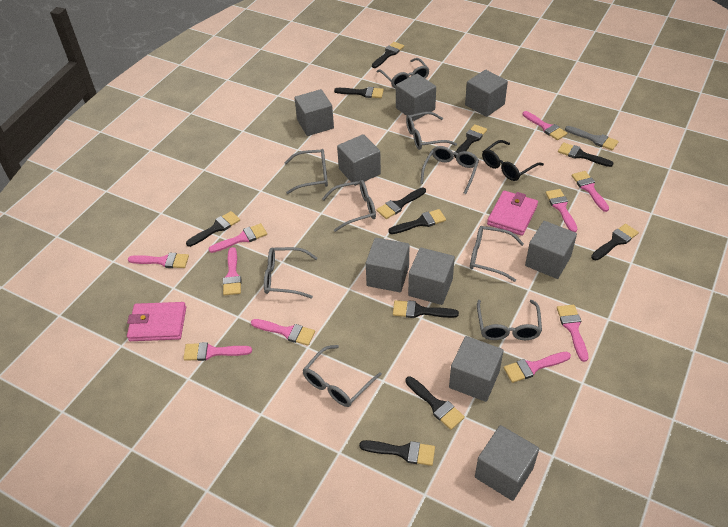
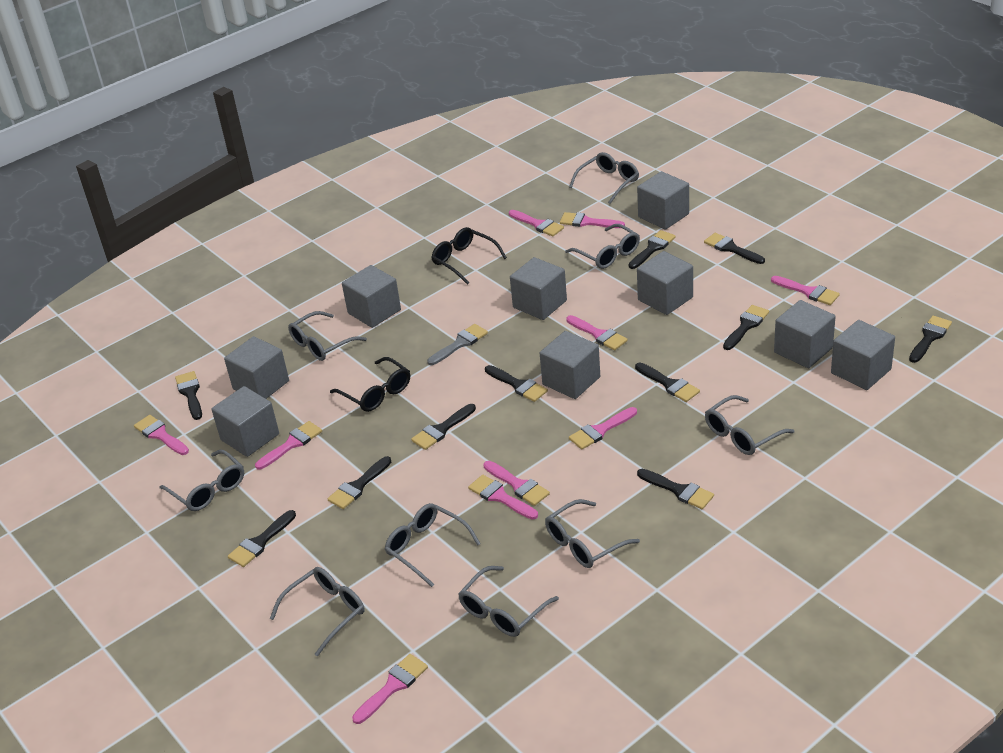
black glasses: [482,140,544,181] = 1 -> [330,357,410,412] [431,227,507,285] = 2
pink wallet: [127,302,186,341] [487,190,538,236] = 2 -> none = 0

